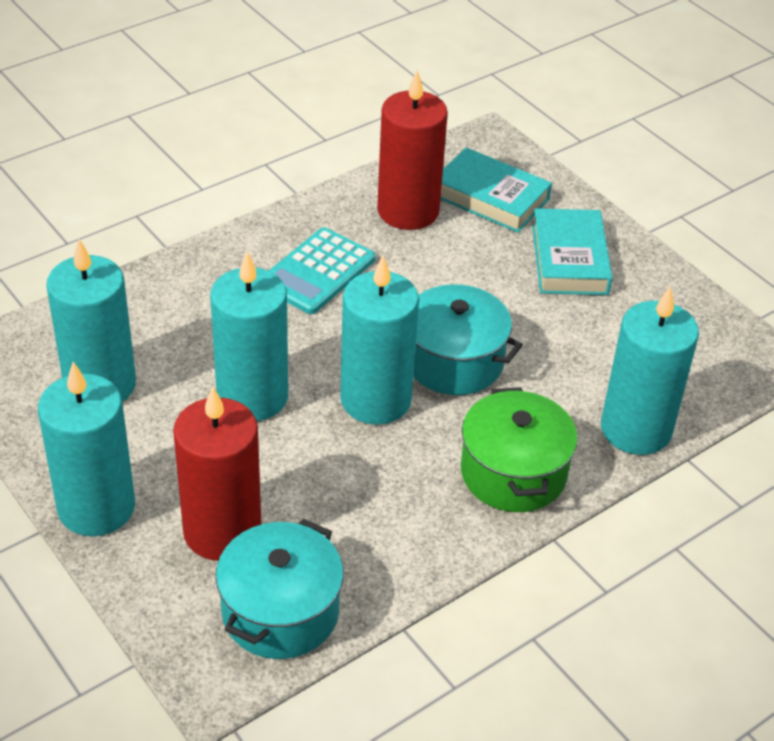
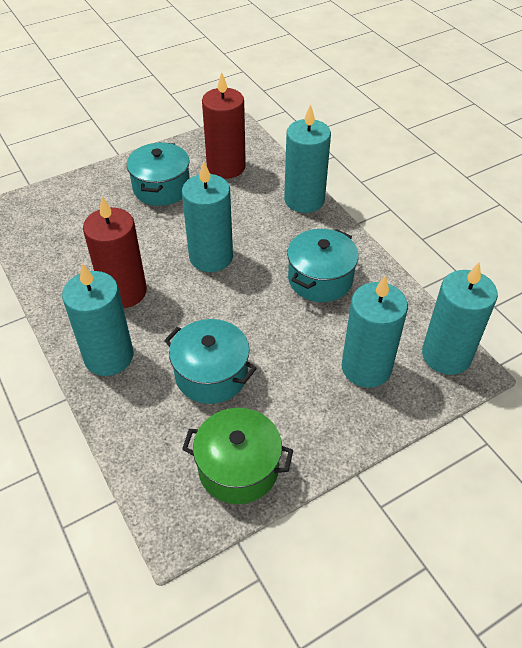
turquoise book: [441,147,552,233] [532,208,612,295] = 2 -> none = 0
turquoise calculator: [269,227,376,314] = 1 -> none = 0
turquoise pot: [216,519,343,659] [413,284,523,395] = 2 -> [127,142,190,206] [164,319,257,404] [287,229,359,302] = 3

